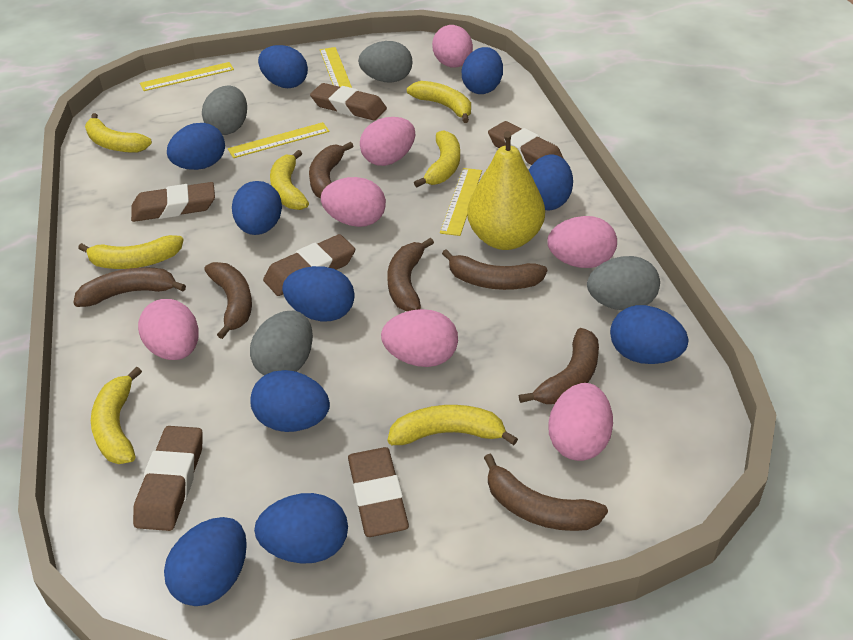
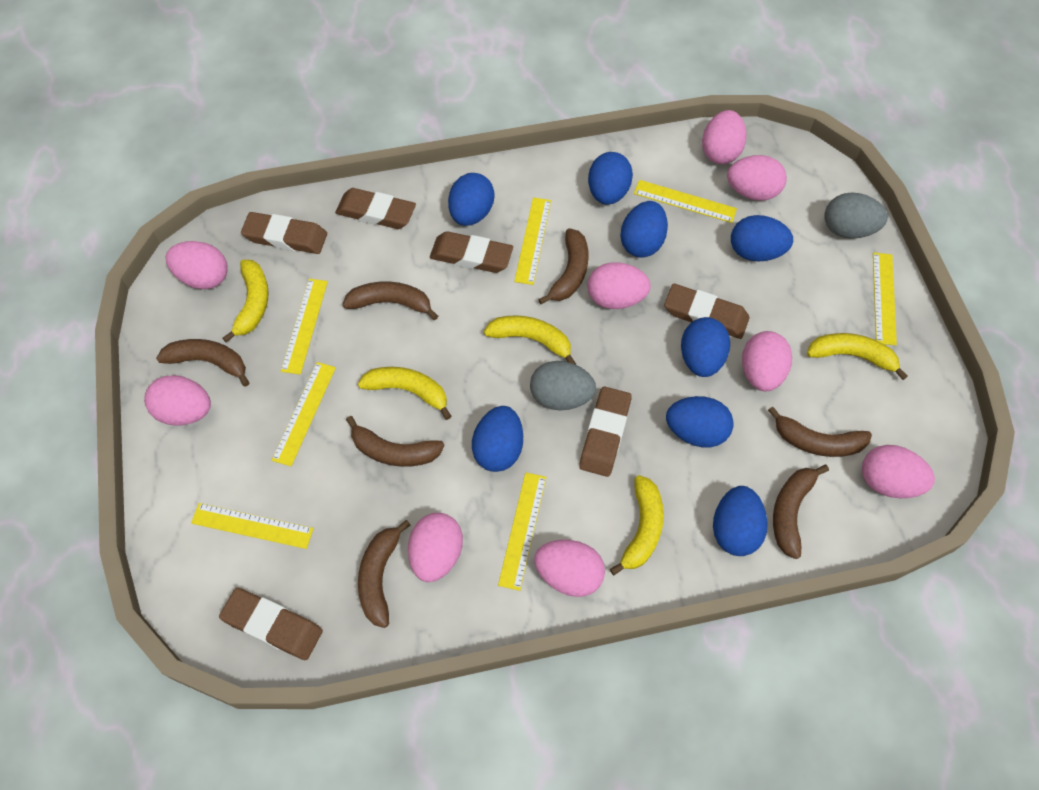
blue egg: [164,517,247,606] [167,123,225,170] [232,181,282,235] [250,370,330,432] [254,493,348,564] [258,45,308,88] [282,266,355,321] [462,47,503,94] [529,155,573,210] [610,305,689,364] = 10 -> [448,173,494,226] [472,406,523,472] [588,152,633,205] [620,201,668,258] [666,396,734,448] [681,317,730,377] [713,486,768,556] [731,215,793,262] = 8
grey egg: [202,85,247,135] [250,311,313,375] [358,41,413,82] [587,256,660,310] = 4 -> [530,361,596,410] [824,192,888,239] = 2
pink egg: [138,299,199,360] [321,177,386,227] [360,117,415,166] [381,309,458,367] [432,25,473,67] [547,216,617,268] [548,383,613,461] = 7 -> [144,375,211,426] [166,241,228,289] [408,513,463,582] [534,540,605,597] [587,262,651,309] [702,110,747,164] [727,155,787,201] [742,331,792,391] [862,445,935,498] = 9
yellow banana: [78,235,183,269] [85,113,152,153] [91,367,142,464] [270,150,309,210] [388,405,518,445] [407,81,471,123] [414,130,460,187] = 7 -> [223,260,268,343] [358,367,452,420] [484,315,576,365] [610,475,664,575] [807,333,908,380] = 5
yellow pear: [467,131,545,250] = 1 -> none = 0
yellow ruler: [140,62,234,91] [228,122,330,158] [320,47,352,88] [440,168,482,236] = 4 -> [191,503,314,549] [272,362,336,466] [281,279,328,375] [498,472,546,591] [514,198,551,285] [634,180,737,223] [873,252,897,346] = 7

